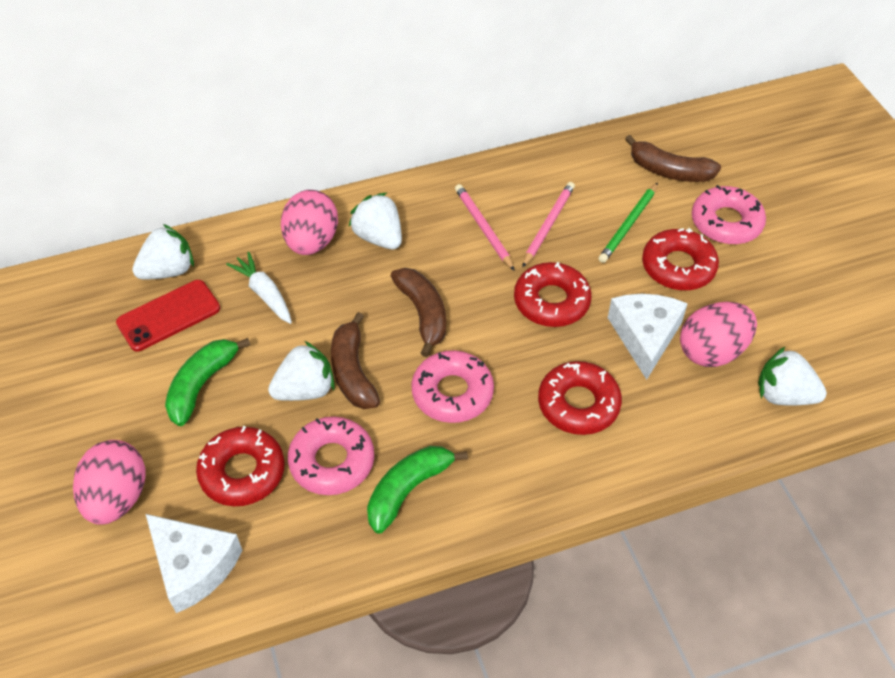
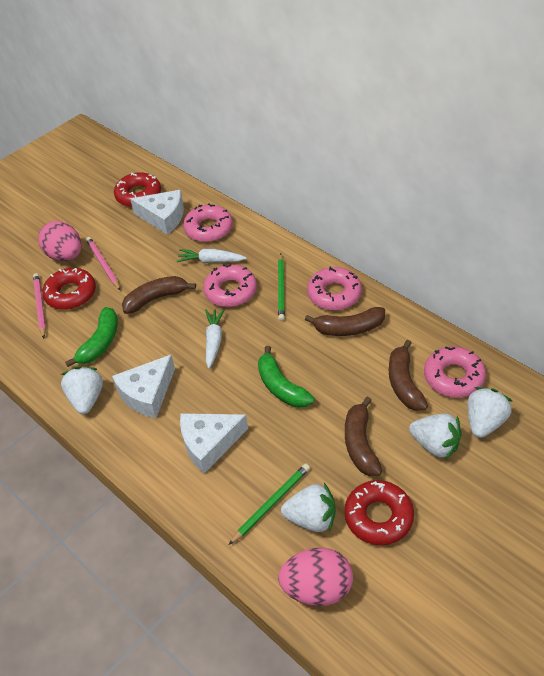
brown banana: [331,312,380,409] [391,268,446,357] [625,135,721,182] = 3 -> [122,276,196,314] [305,307,385,336] [345,396,382,476] [389,340,428,411] = 4
green pencil: [598,182,658,263] = 1 -> [229,463,310,545] [278,253,285,321] = 2
pink donut: [288,416,374,495] [411,350,494,423] [692,185,766,245] = 3 -> [183,203,233,242] [203,264,257,307] [307,267,362,310] [424,346,486,398] = 4
pink egg: [73,440,146,524] [281,190,338,255] [680,302,757,367] = 3 -> [38,221,82,261] [278,548,353,606] = 2
red donut: [196,426,285,506] [514,262,592,327] [538,361,622,435] [642,228,719,290] = 4 -> [42,268,96,310] [114,172,161,207] [344,480,414,545] = 3
red phone: [116,280,220,351] = 1 -> none = 0
white carrot: [226,252,292,324] = 1 -> [177,249,247,263] [205,309,225,368] = 2
white cheese: [146,514,242,613] [608,294,688,380] = 2 -> [112,355,175,418] [130,190,184,235] [180,413,248,473] = 3

